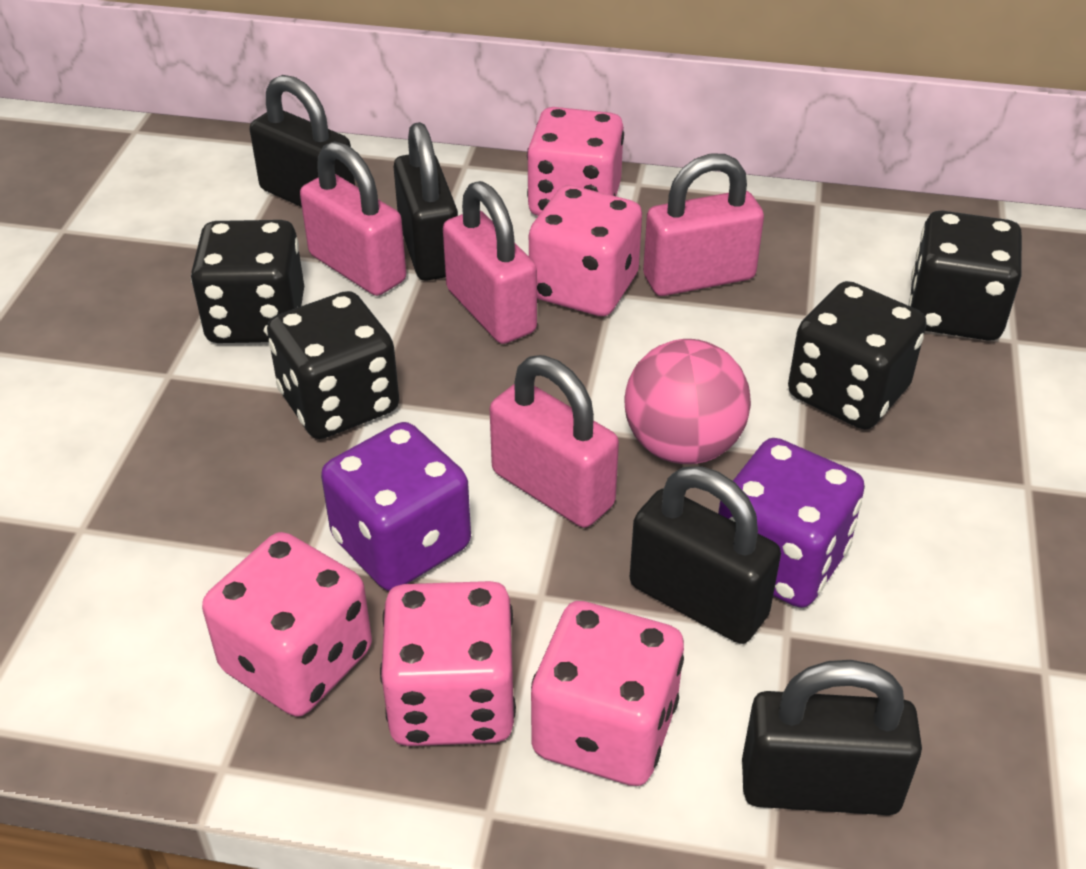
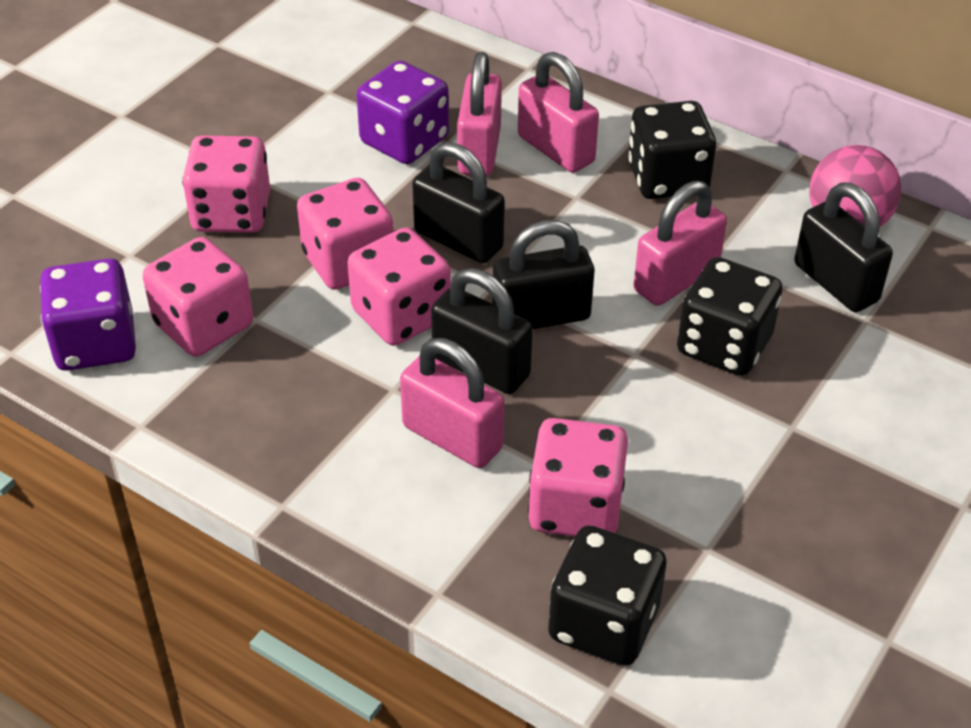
black dice: [191,220,304,343] [267,291,399,439] [788,281,927,429] [908,211,1022,341] = 4 -> [548,525,667,666] [628,101,716,199] [677,257,783,376] = 3

